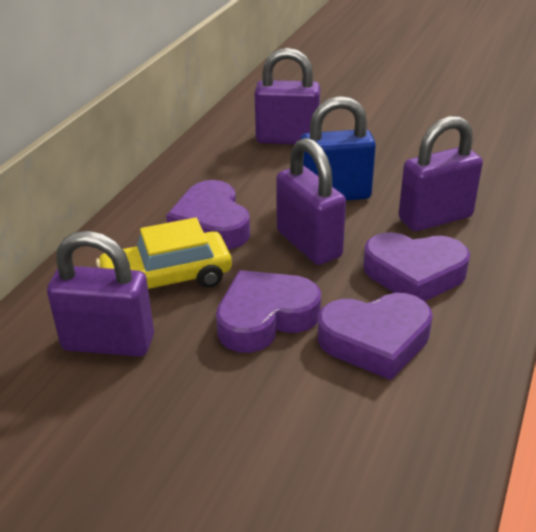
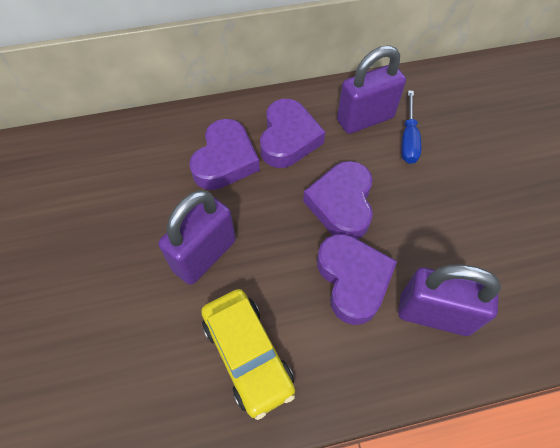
blue padlock: [300,96,376,201] = 1 -> none = 0
blue screwdriver: none = 0 -> [401,90,421,164] = 1
purple padlock: [47,231,154,357] [255,48,320,145] [276,138,346,265] [399,116,483,231] = 4 -> [158,190,236,285] [337,45,406,134] [398,265,501,336] = 3

